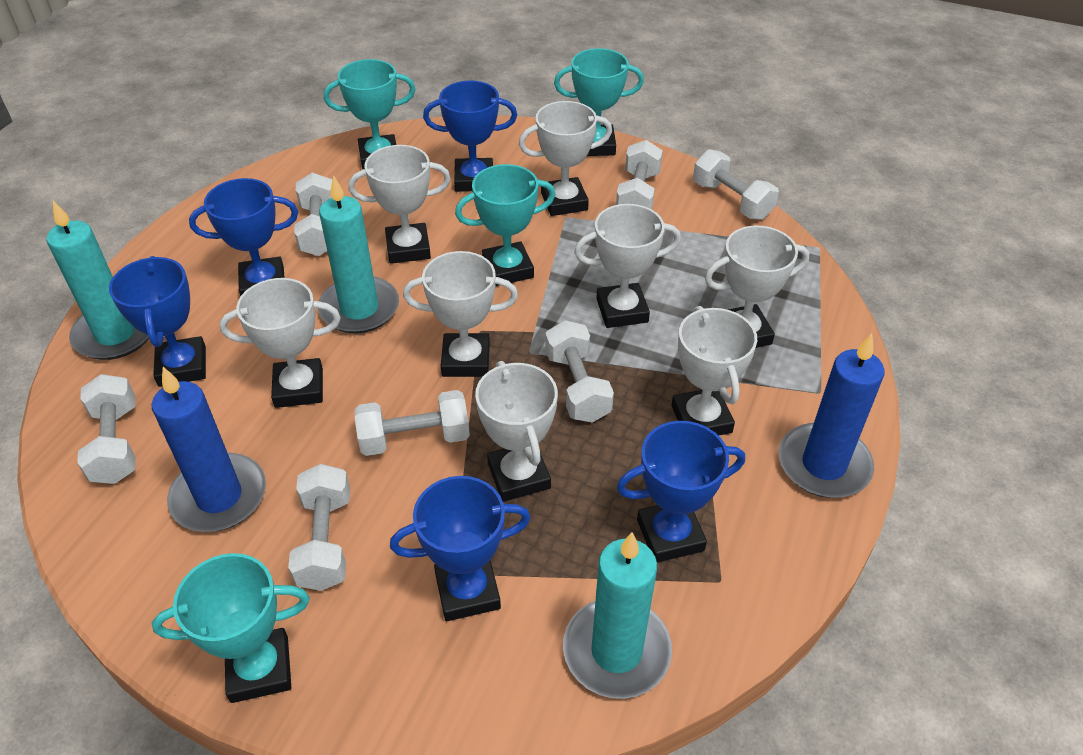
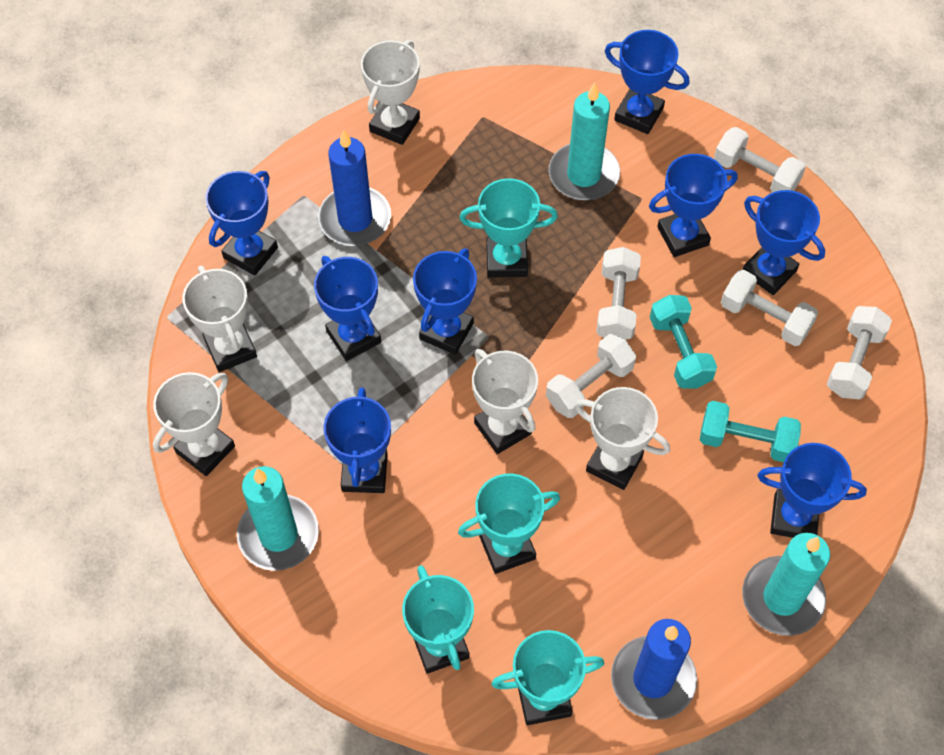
blue trophy: [109,256,206,387] [189,178,298,296] [390,476,531,621] [423,80,517,192] [617,421,745,563] = 5 -> [205,171,278,276] [314,256,381,361] [323,387,391,493] [413,248,477,355] [605,30,690,134] [649,154,738,257] [743,190,825,295] [758,443,867,538] = 8
turquoise dumbbell: none = 0 -> [650,295,717,389] [700,401,801,462] = 2
white dumbbell: [77,374,136,484] [288,464,350,591] [294,172,332,256] [355,390,470,456] [545,320,614,423] [616,140,663,209] [693,149,779,220] = 7 -> [546,334,636,418] [596,247,641,340] [714,127,806,193] [721,270,818,346] [827,306,892,400] = 5
white trophy: [219,278,341,408] [348,145,451,264] [403,251,518,377] [475,361,558,502] [519,101,612,216] [574,204,681,328] [671,306,757,436] [705,225,810,348] = 8 -> [153,372,235,476] [182,266,257,372] [361,40,420,145] [472,349,538,454] [574,387,670,490] = 5

